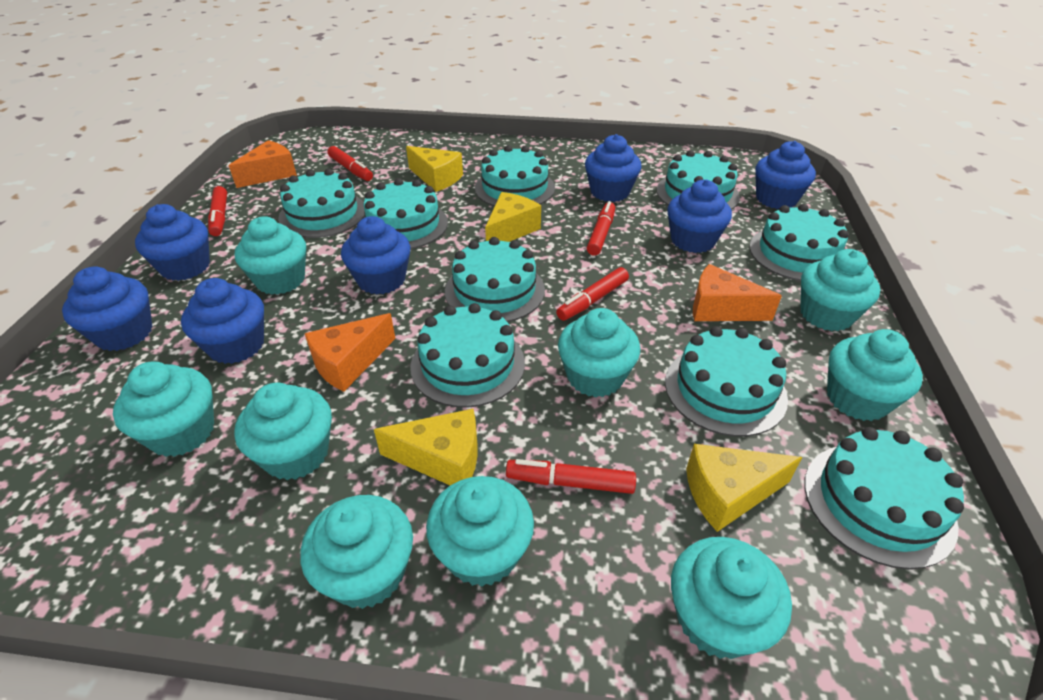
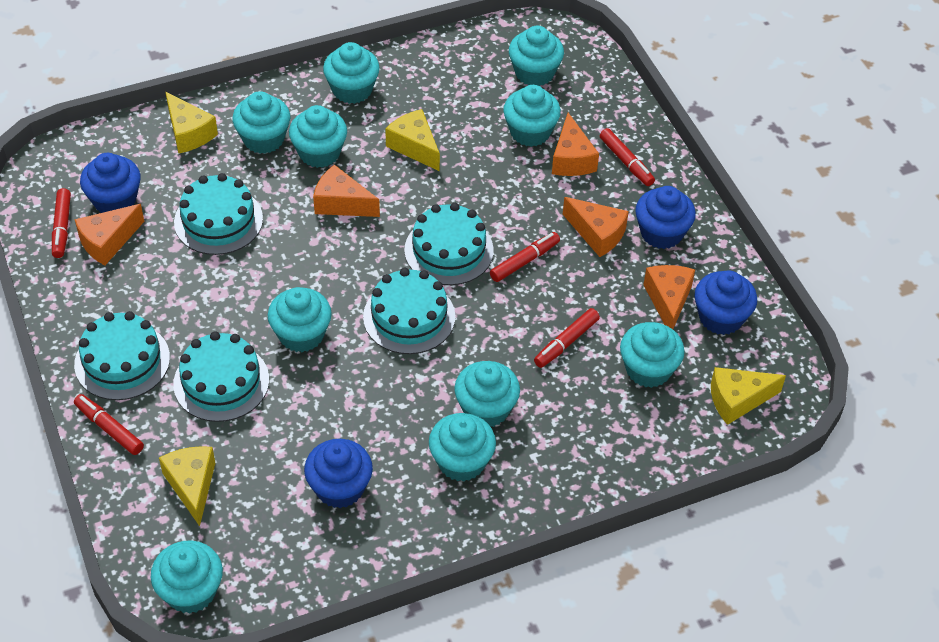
blue cupcake: [62,266,152,351] [135,204,210,281] [181,278,264,364] [341,216,411,294] [585,134,642,202] [667,180,732,253] [755,141,816,209] = 7 -> [80,153,141,213] [304,439,373,508] [635,186,696,249] [695,270,757,335] = 4
orange cheese: [229,140,297,188] [305,313,396,392] [693,264,782,321] = 3 -> [74,204,145,265] [313,165,380,217] [552,113,599,176] [563,197,629,257] [643,265,695,329] = 5
turquoise cake: [278,169,365,238] [363,178,448,249] [410,303,525,408] [445,237,545,322] [475,145,555,206] [657,150,740,210] [665,326,788,437] [749,204,849,281] [805,427,964,569] = 9 -> [74,311,170,400] [173,331,269,422] [174,173,263,255] [363,268,455,354] [404,203,494,285] = 5
turquoise cupcake: [113,362,214,457] [234,383,332,480] [235,216,306,295] [300,495,413,609] [426,476,534,587] [558,308,640,397] [671,537,792,659] [800,249,880,331] [827,329,923,421] = 9 -> [151,540,223,614] [232,91,291,154] [268,287,332,352] [289,105,347,168] [323,42,380,104] [429,413,496,482] [454,361,520,427] [503,85,561,147] [509,26,564,86] [620,322,684,388] = 10

